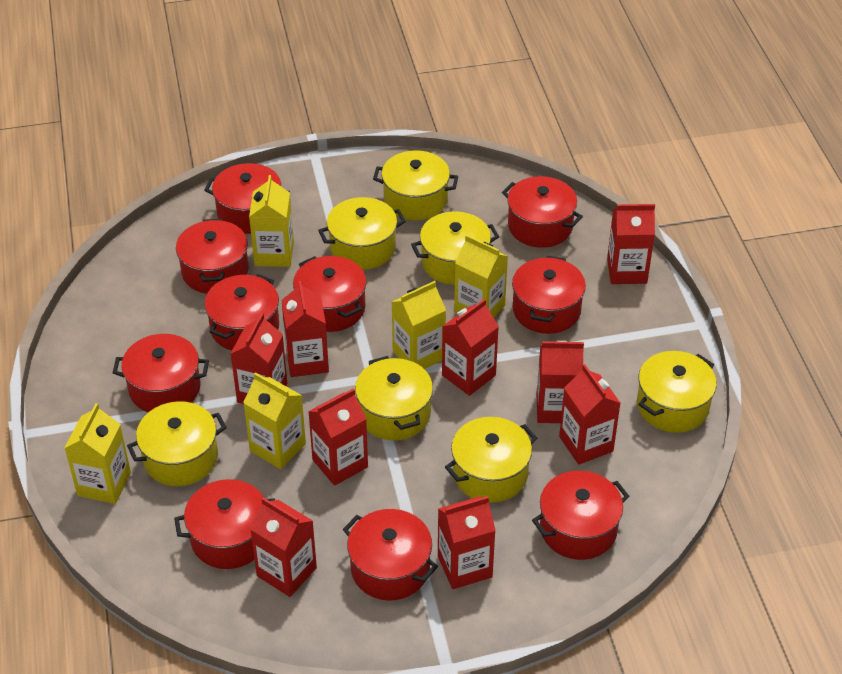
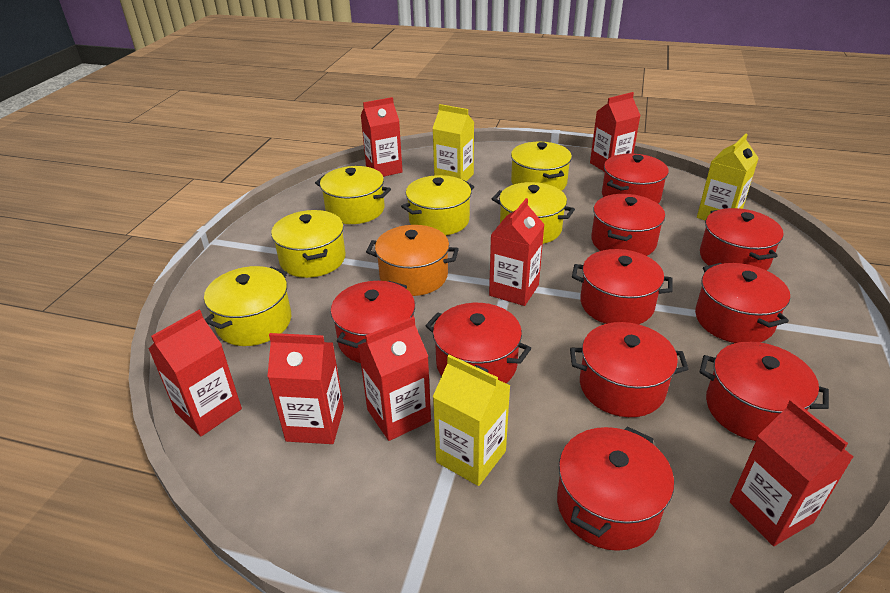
orange pot: none = 0 -> [366,225,459,296] = 1
red carton: [230,313,287,404] [250,497,317,597] [281,281,329,377] [308,388,368,486] [438,496,496,589] [442,299,499,396] [536,341,584,423] [559,364,620,465] [607,204,655,284] = 9 -> [149,310,242,436] [267,333,344,444] [358,317,431,441] [360,97,403,177] [489,198,545,306] [590,92,641,172] [730,399,853,546] = 7
yellow carton: [65,403,131,504] [243,372,306,469] [249,175,294,267] [392,281,446,369] [454,235,508,317] = 5 -> [432,104,474,181] [433,355,510,486] [697,134,759,221] = 3
yellow pot: [127,401,227,486] [318,197,406,270] [355,356,433,440] [373,150,458,220] [411,211,499,285] [445,417,537,503] [637,351,717,433] = 7 -> [204,266,291,346] [271,210,346,278] [315,166,391,224] [401,175,474,235] [492,182,575,244] [511,142,572,191] = 6

